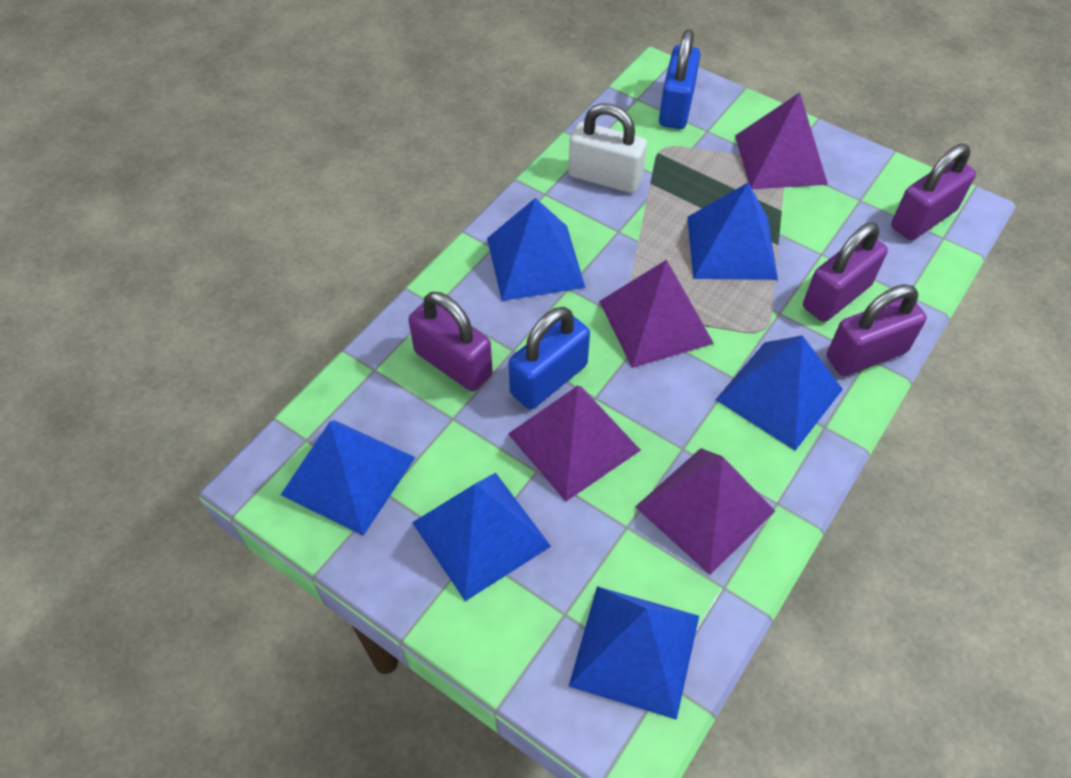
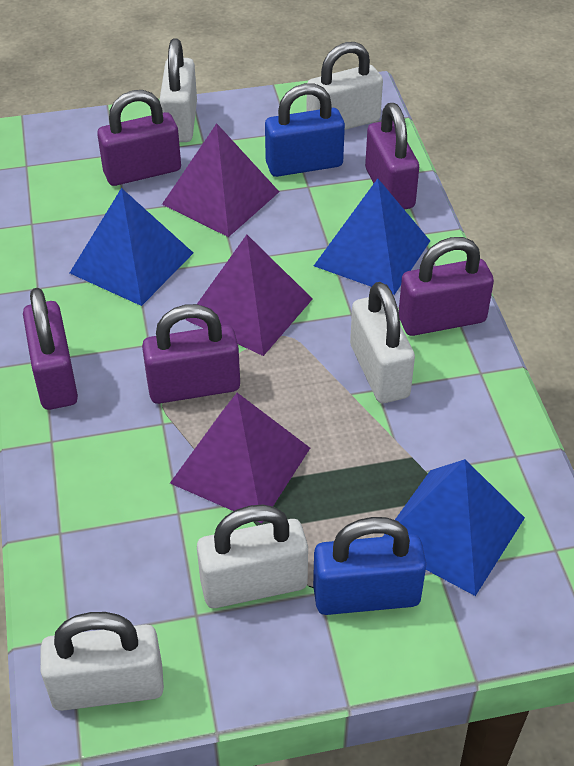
blue pyramid: [281,420,415,536] [412,473,551,601] [487,198,586,301] [568,586,699,720] [687,183,778,280] [716,335,843,451] = 6 -> [70,188,193,306] [314,178,430,295] [383,459,525,596] = 3
purple padlock: [408,292,493,392] [803,223,888,322] [827,284,927,376] [891,144,976,240] = 4 -> [23,288,78,410] [97,90,181,186] [142,304,240,404] [365,103,419,210] [399,237,494,336] = 5
purple pyramid: [508,386,641,502] [599,260,714,368] [635,448,775,575] [735,92,828,189] = 4 -> [162,123,279,237] [170,393,310,523] [186,235,313,356] = 3
white padlock: [568,103,647,193] = 1 -> [40,612,164,711] [159,39,197,142] [197,504,308,608] [306,42,383,130] [350,282,415,403] = 5

